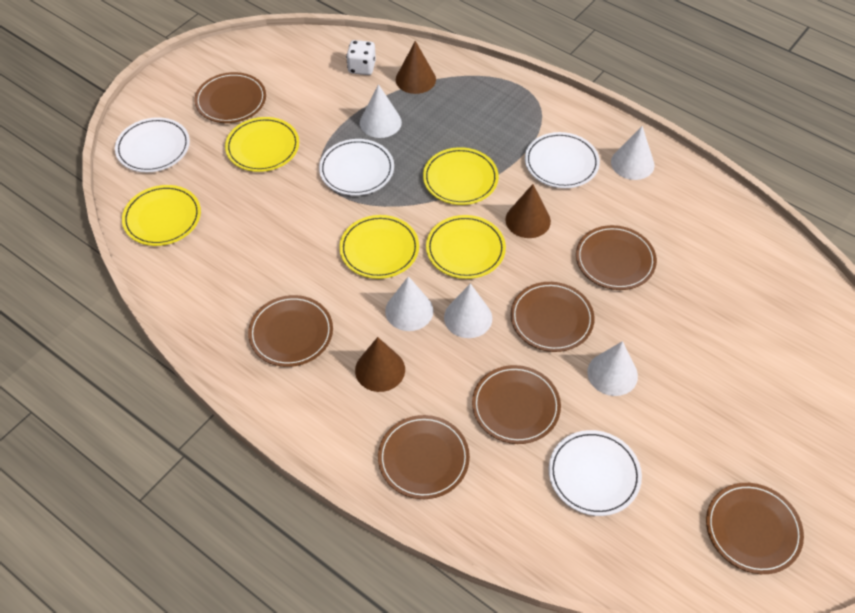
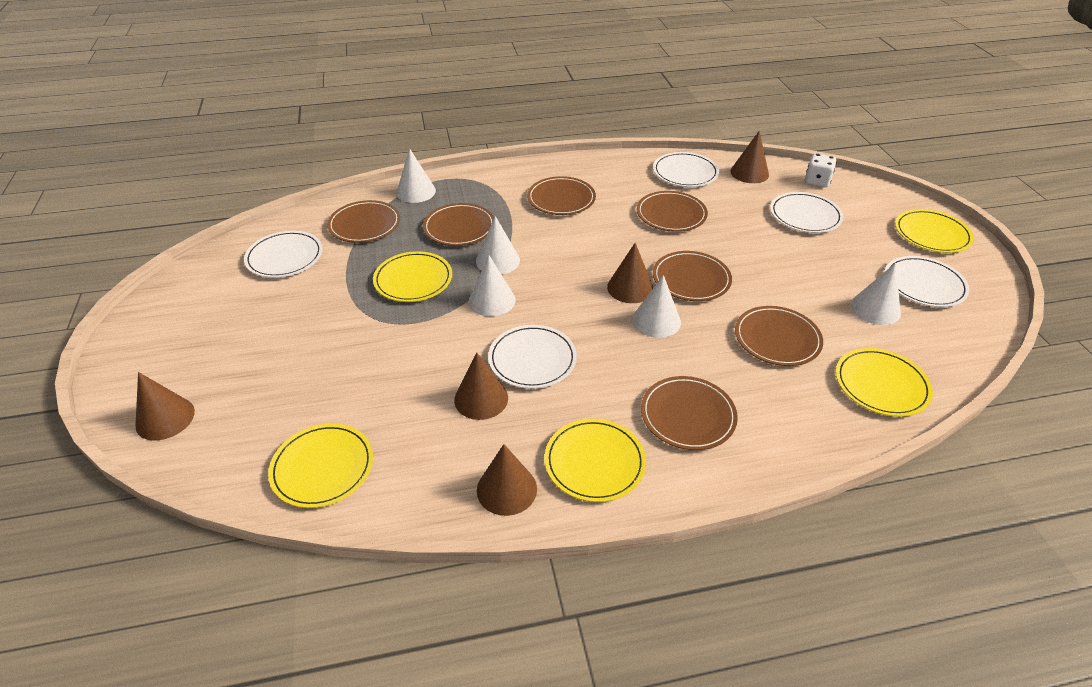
brown cone: [355,337,405,392] [396,41,436,94] [505,184,551,238] = 3 -> [135,372,195,441] [454,353,508,420] [477,444,537,516] [607,243,653,303] [730,131,769,183] = 5
white plate: [115,117,190,172] [319,139,394,196] [525,132,600,188] [549,430,642,516] = 4 -> [244,231,323,278] [488,325,577,389] [653,152,719,187] [770,192,843,233] [884,256,970,307] = 5

